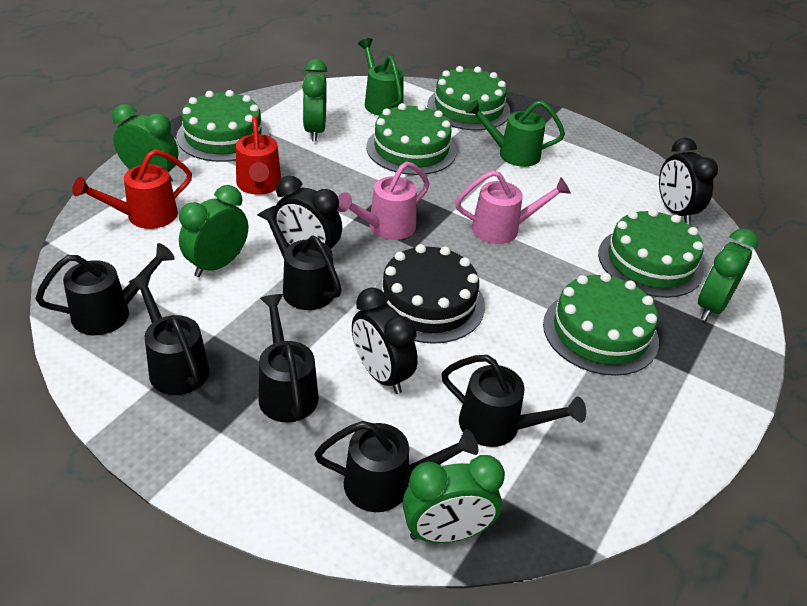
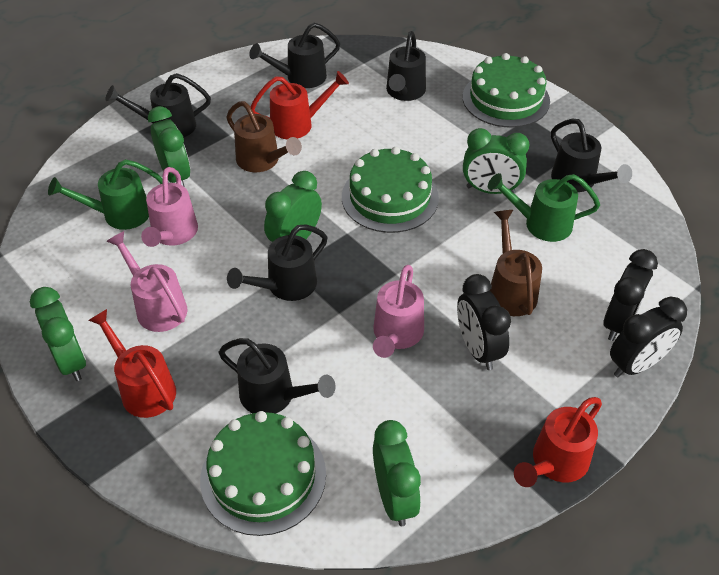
black cake: [375,244,485,344] = 1 -> none = 0
brown watering can: none = 0 -> [226,101,302,172] [489,210,542,316] = 2
green cake: [176,90,270,162] [366,103,457,175] [427,66,510,130] [543,273,659,376] [598,209,704,298] = 5 -> [200,411,326,536] [342,147,439,233] [462,53,550,128] = 3
pink watering can: [338,161,429,240] [455,170,571,244] = 2 -> [107,231,187,332] [141,167,198,247] [373,265,424,358] = 3
red watering can: [72,149,192,229] [236,116,281,195] = 2 -> [88,309,176,418] [251,71,349,139] [514,397,602,487] = 3

